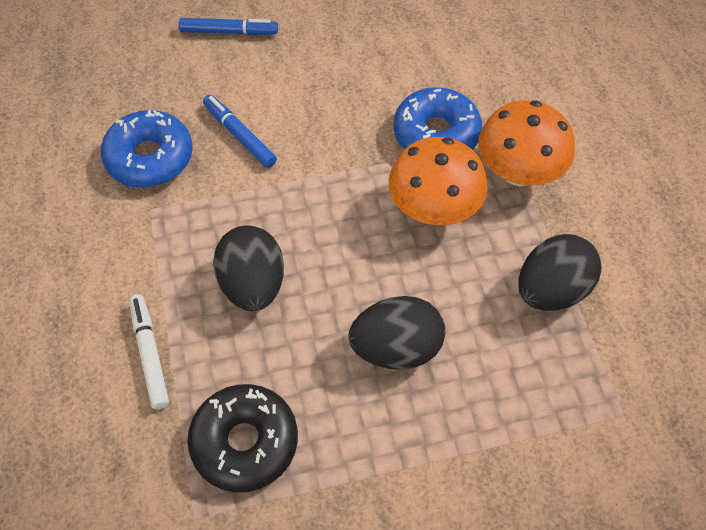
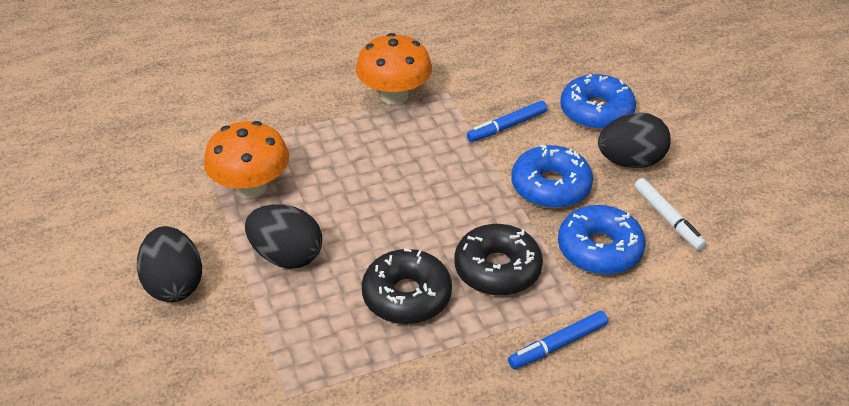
black donut: [187,384,298,492] = 1 -> [362,248,452,324] [454,224,543,296] = 2
blue donut: [101,110,193,188] [393,87,482,150] = 2 -> [511,144,593,208] [558,205,646,275] [560,74,636,130] = 3

